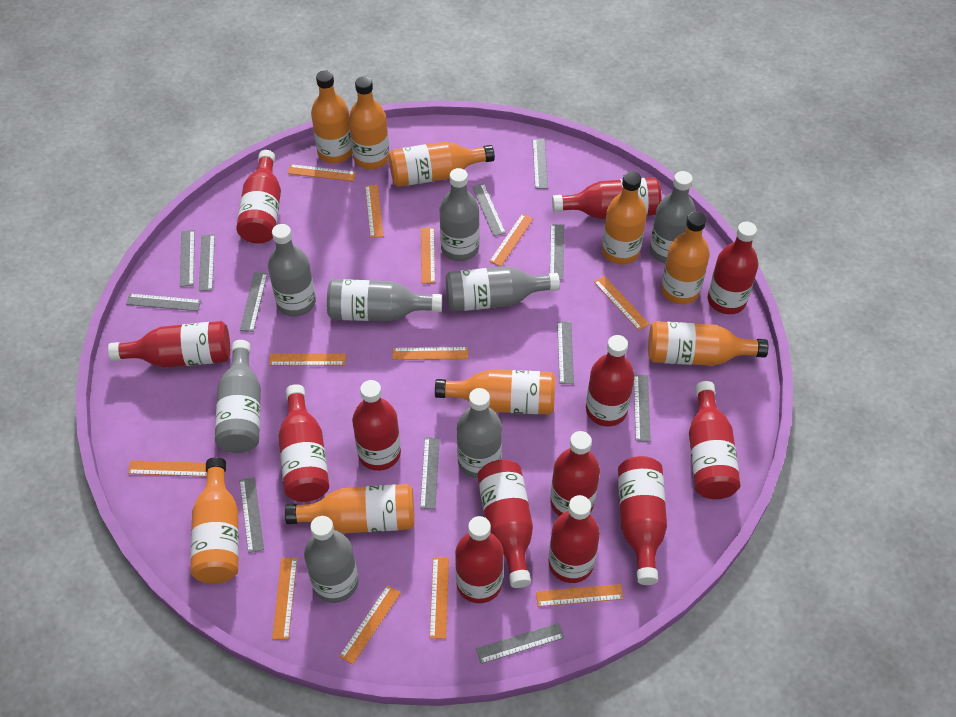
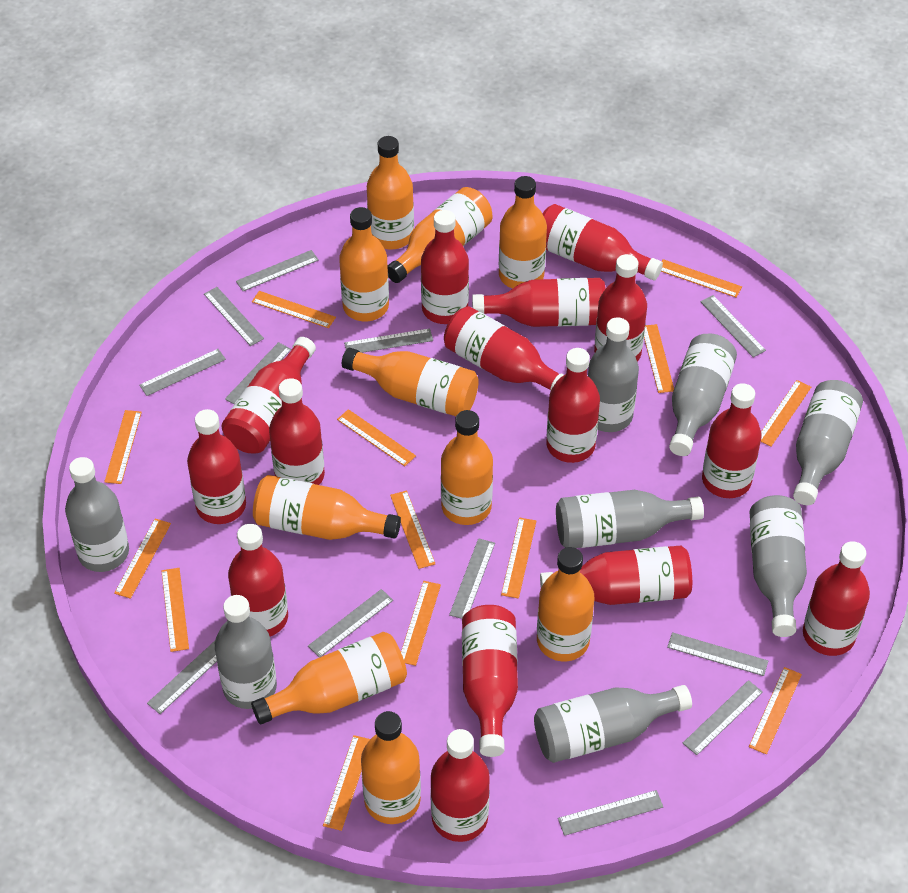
orange bottle: [190,457,239,584] [285,484,415,533] [311,70,353,164] [349,76,389,170] [389,142,495,187] [435,369,555,414] [602,172,647,265] [648,321,768,366] [661,212,710,304] = 9 -> [251,632,407,724] [253,475,401,540] [339,207,389,321] [342,348,479,416] [361,711,421,824] [367,136,414,250] [388,187,492,283] [441,410,493,525] [499,176,547,289] [537,547,594,661] = 10
orange ruler: [128,460,207,477] [269,353,346,366] [272,558,297,639] [288,164,356,182] [339,585,401,665] [365,184,384,238] [392,347,468,360] [421,227,435,284] [430,557,449,639] [489,214,534,266] [536,584,623,607] [594,276,650,330] = 12 -> [104,410,142,484] [114,519,171,599] [161,568,189,652] [252,291,336,328] [323,735,370,831] [337,409,416,466] [390,490,436,569] [401,581,441,666] [501,518,536,598] [644,324,674,393] [661,259,742,298] [749,667,802,755] [761,380,811,446] = 13
red bottle: [108,321,230,368] [236,150,281,244] [278,384,329,502] [352,380,401,471] [455,516,504,603] [477,460,533,588] [548,495,600,583] [550,431,600,516] [552,177,662,219] [586,335,635,426] [618,456,667,585] [689,381,740,499] [708,222,758,314] = 13 -> [187,409,246,524] [222,337,316,453] [228,524,288,636] [269,378,325,485] [421,210,469,324] [430,729,490,842] [444,306,564,390] [462,605,518,757] [472,278,606,327] [540,546,692,605] [543,204,663,281] [546,348,600,463] [594,254,647,362] [702,383,761,498] [803,541,870,656] = 15

